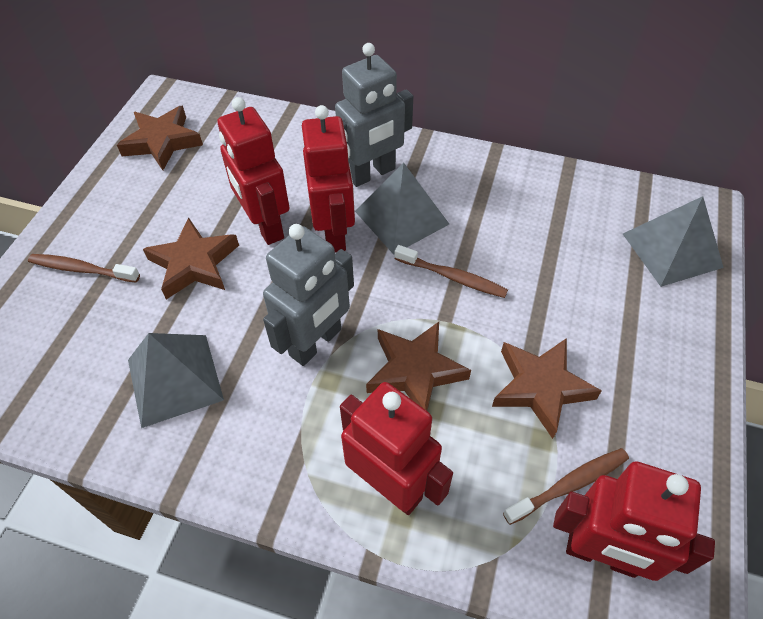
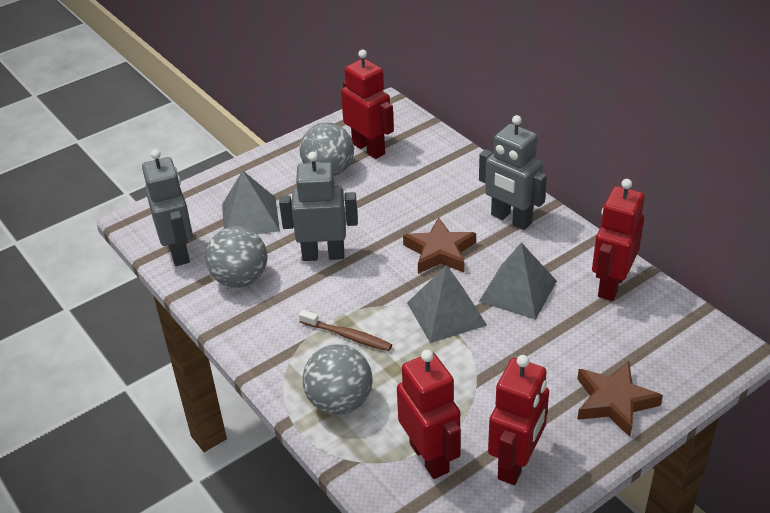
brown star: [117,106,203,170] [143,218,239,299] [366,322,471,411] [492,338,602,439] = 4 -> [403,217,476,274] [577,361,663,437] = 2
brown toothbrush: [28,254,140,283] [395,245,508,298] [503,448,629,525] = 3 -> [299,310,392,351] = 1
grey ball: none = 0 -> [205,226,267,288] [300,122,354,176] [303,344,372,415] = 3
grey robot: [263,224,354,366] [335,43,413,187] = 2 -> [142,149,193,266] [279,152,358,261] [479,115,547,230] = 3

